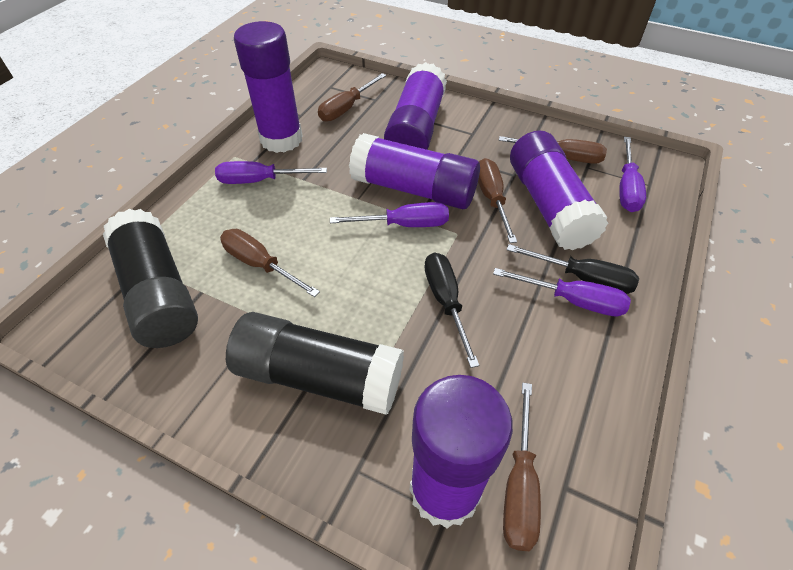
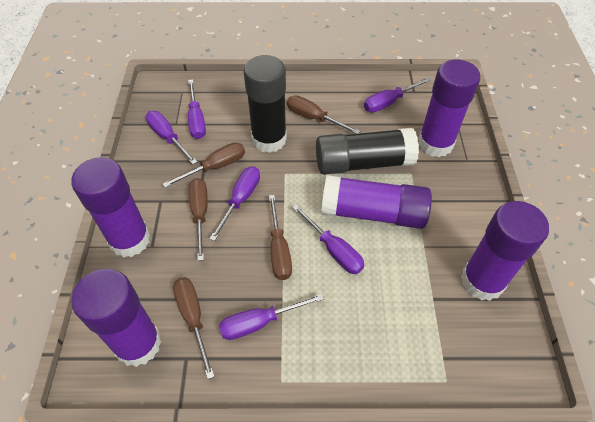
black screwdriver: [424,253,479,368] [507,244,639,294] = 2 -> none = 0
purple screwdriver: [215,161,327,184] [330,202,449,227] [493,268,631,316] [619,137,646,212] = 4 -> [145,111,197,164] [188,79,206,139] [209,166,260,241] [219,293,324,340] [292,204,364,274] [364,77,431,112] = 6

